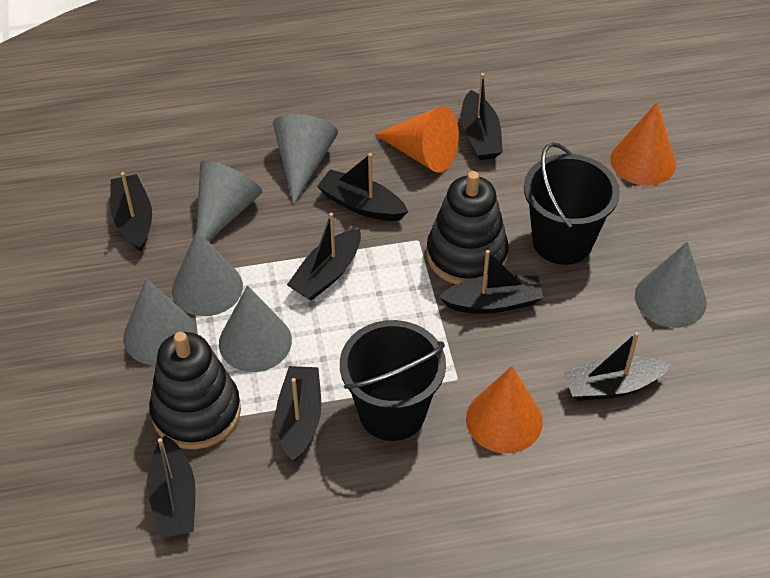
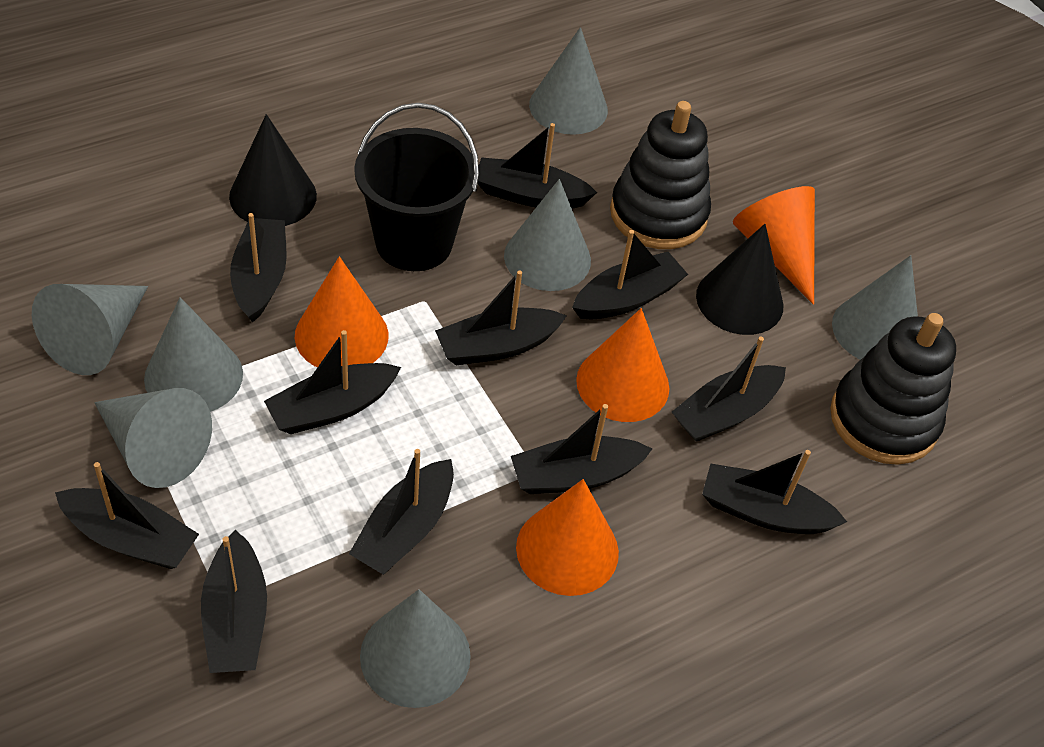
black boat: [110,172,152,251] [147,435,196,538] [276,366,321,462] [287,213,361,301] [317,153,408,221] [439,250,543,314] [461,73,503,160] [563,332,671,401] = 8 -> [55,462,199,569] [201,530,267,673] [230,213,287,323] [264,330,401,434] [349,449,454,575] [435,270,567,365] [478,123,597,209] [511,404,652,494] [572,230,688,319] [672,337,786,442] [702,450,847,534] = 11
black bucket: [340,320,446,441] [524,142,620,265] = 2 -> [354,103,479,271] = 1
black cone: none = 0 -> [229,114,317,226] [696,224,783,335] = 2
grey cone: [123,279,196,365] [172,231,243,316] [196,161,262,242] [219,285,292,372] [273,114,338,205] [635,242,707,328] = 6 -> [32,284,148,375] [94,388,212,488] [144,297,243,412] [360,589,471,708] [504,179,591,291] [529,27,608,135] [832,255,918,360] = 7
orange cone: [374,106,459,173] [466,366,543,454] [610,102,676,186] = 3 -> [295,256,389,367] [516,479,619,596] [576,308,669,422] [733,186,815,305] = 4

